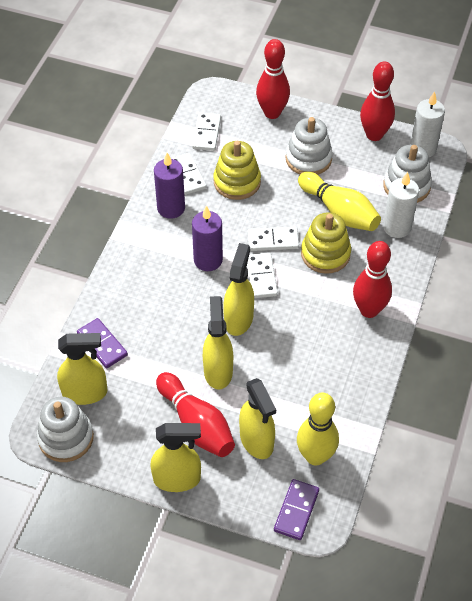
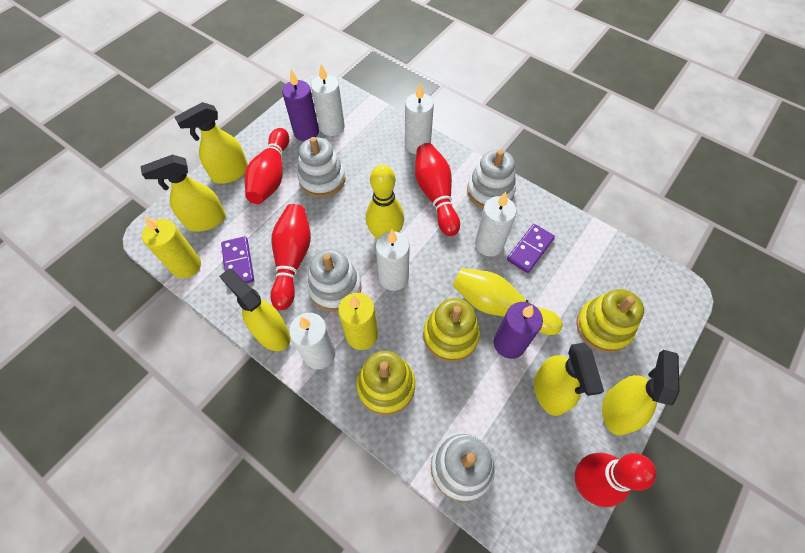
white candle: [383,172,419,238] [410,91,445,157] = 2 -> [289,313,336,369] [311,64,345,136] [376,230,410,291] [405,83,434,154] [475,192,517,256] = 5
white domino: [171,153,207,195] [192,112,221,151] [247,227,299,251] [247,253,278,298] = 4 -> none = 0
white stacking toy: [37,397,94,462] [286,117,333,175] [383,145,432,203] = 3 -> [297,137,345,198] [307,249,362,312] [431,433,495,501] [467,149,516,208] = 4
yellow candle: none = 0 -> [142,216,201,279] [338,293,378,350] = 2
yellow stacking toy: [214,141,261,200] [301,212,351,274] = 2 -> [356,351,415,415] [423,298,480,362] [576,289,644,352] = 3

